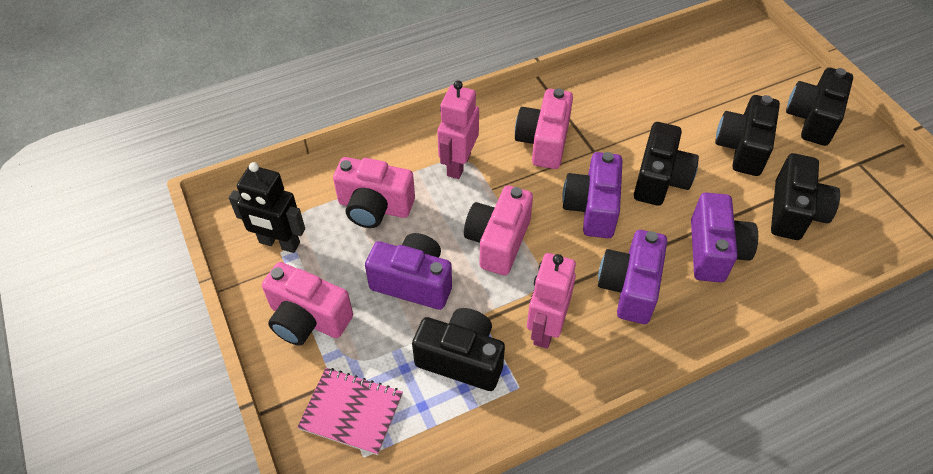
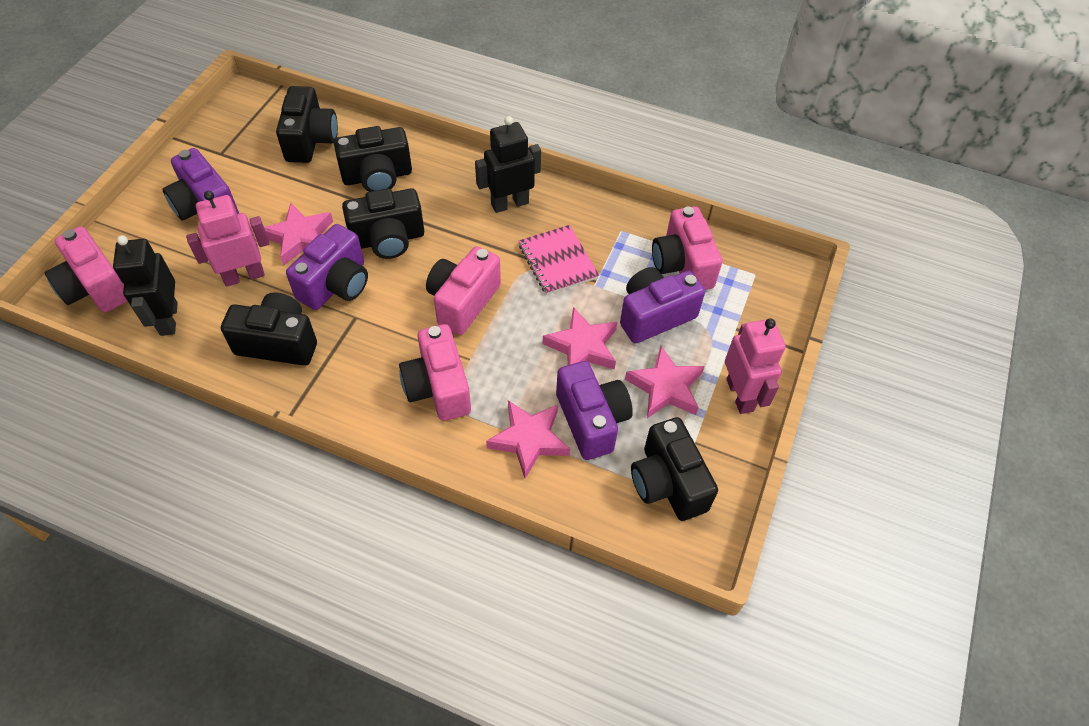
black robot: [229,162,305,253] = 1 -> [113,235,178,336] [475,116,541,213] = 2
pink star: none = 0 -> [264,203,333,266] [486,400,570,479] [543,307,617,369] [625,346,704,418] = 4

